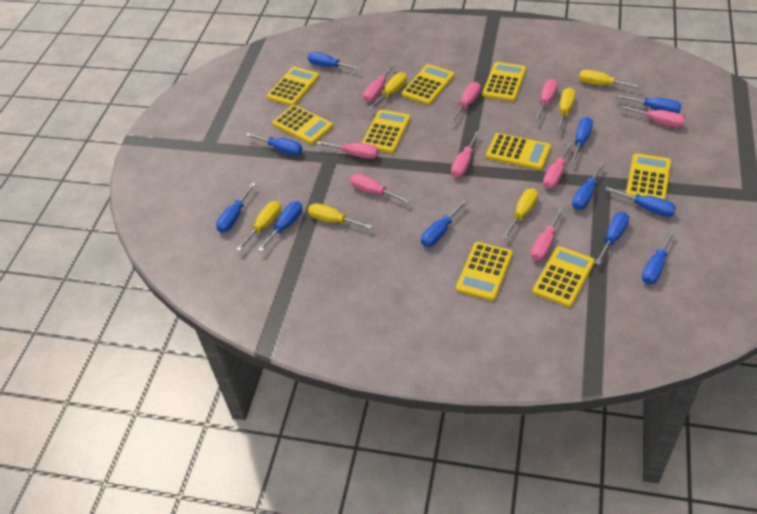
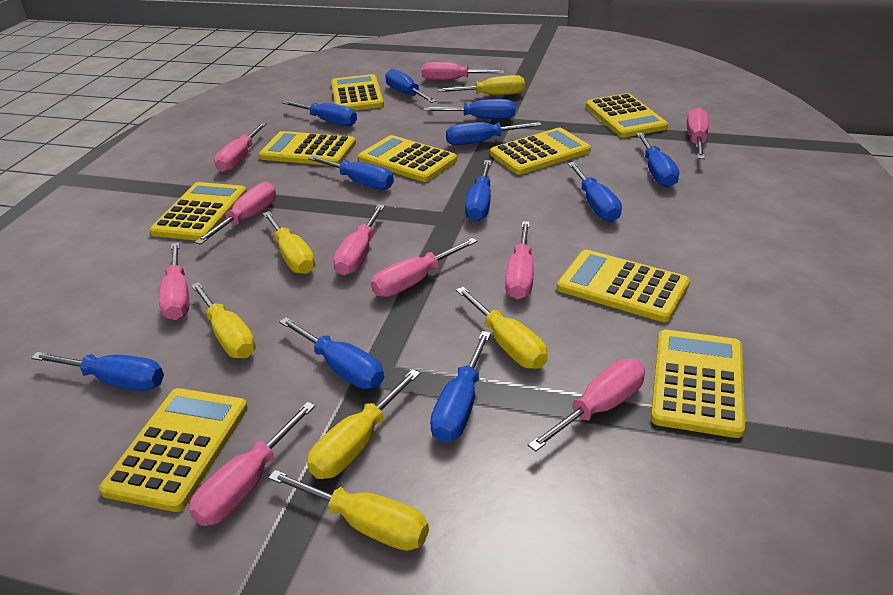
pink screwdriver: [316,141,379,159] [350,174,410,203] [364,63,396,102] [449,82,481,123] [451,131,480,177] [531,208,564,261] [535,79,558,121] [543,142,573,189] [619,105,685,127] = 9 -> [159,242,189,320] [189,402,315,526] [195,182,276,245] [214,123,267,172] [333,204,385,276] [371,238,477,297] [422,62,505,80] [505,221,534,299] [528,359,645,452] [687,107,709,159] = 10

